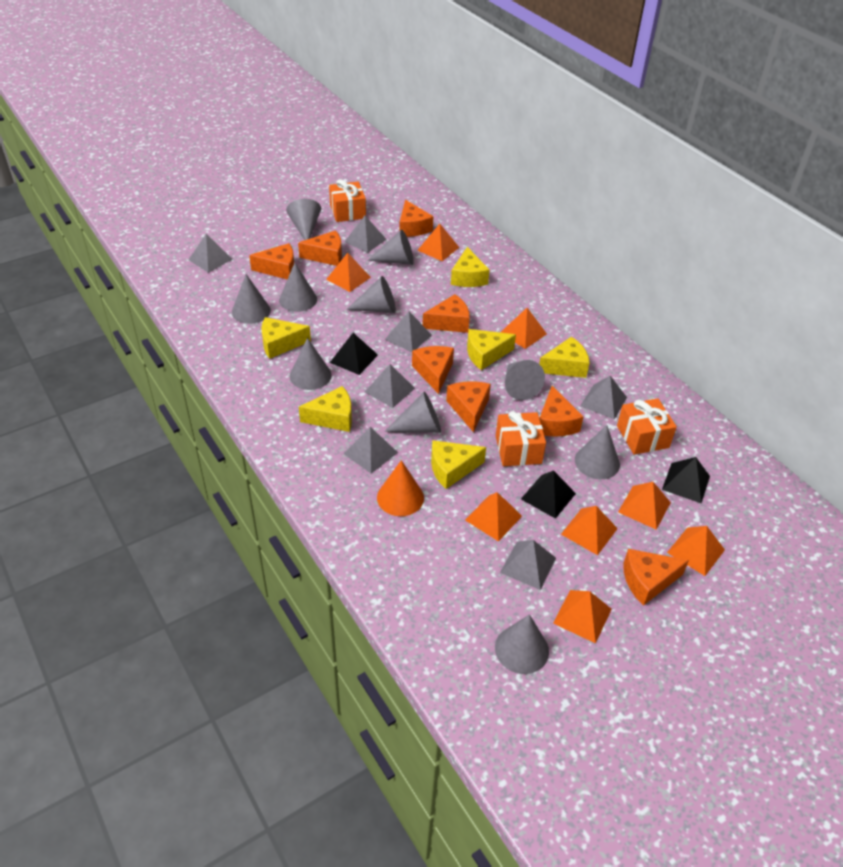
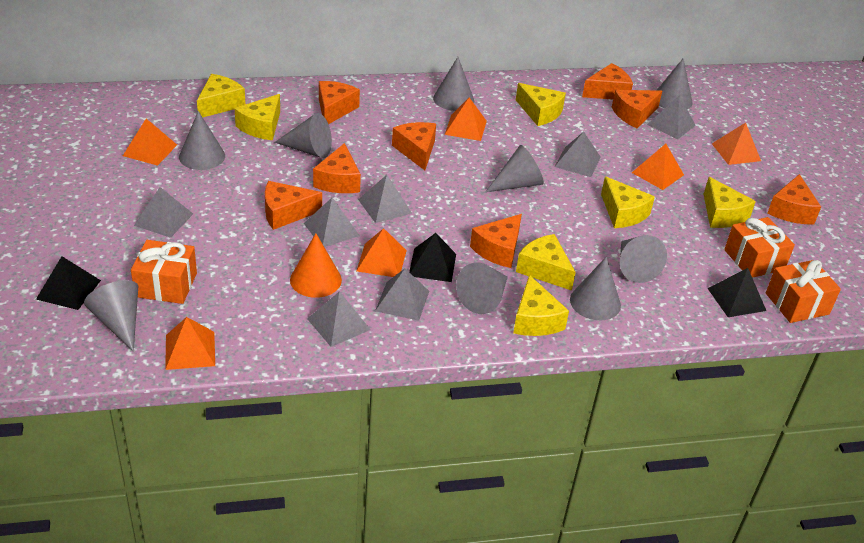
grey cone: [232,274,271,324] [279,263,317,312] [286,199,321,240] [290,338,331,390] [346,276,396,313] [367,230,414,265] [384,392,441,433] [495,614,549,674] [505,360,545,400] [575,425,620,479] = 10 -> [84,280,138,352] [179,111,225,170] [275,113,332,158] [433,57,474,111] [456,262,507,314] [485,145,544,192] [570,257,621,320] [620,235,667,283] [657,59,692,109] = 9
orange pyramid: [326,253,371,292] [417,224,459,261] [465,492,522,542] [501,308,547,349] [553,590,612,643] [561,506,618,555] [618,482,671,530] [667,526,725,576] = 8 -> [123,119,177,166] [165,317,215,370] [357,228,407,277] [444,98,487,141] [632,144,684,190] [712,123,761,165] = 6
yellow cheese: [261,317,311,359] [299,386,352,432] [431,440,486,489] [451,247,490,287] [467,329,516,370] [539,337,590,378] = 6 -> [197,74,245,117] [235,94,280,140] [513,275,569,336] [516,83,566,126] [516,234,576,291] [601,176,655,228] [703,177,756,228] = 7

